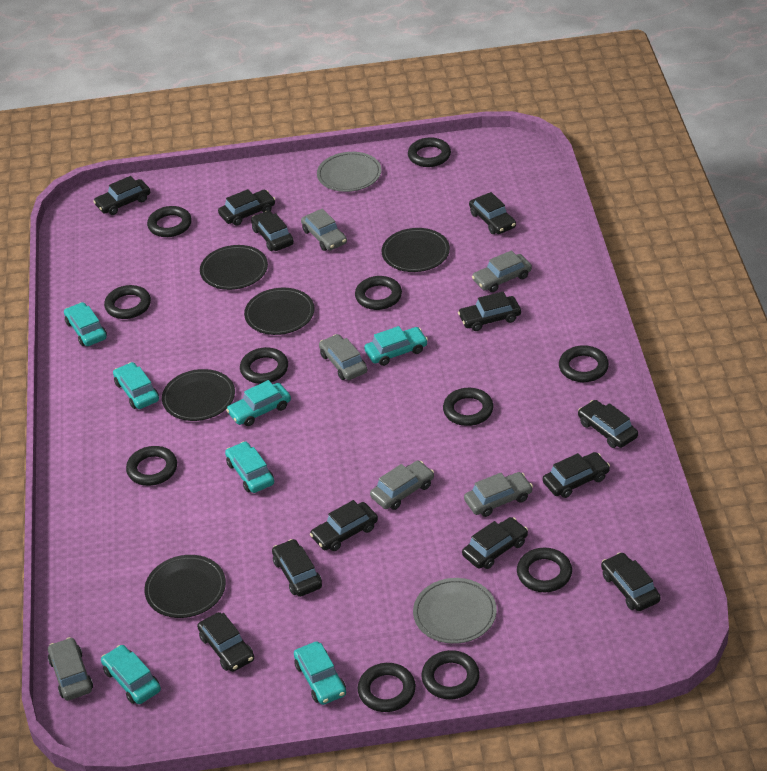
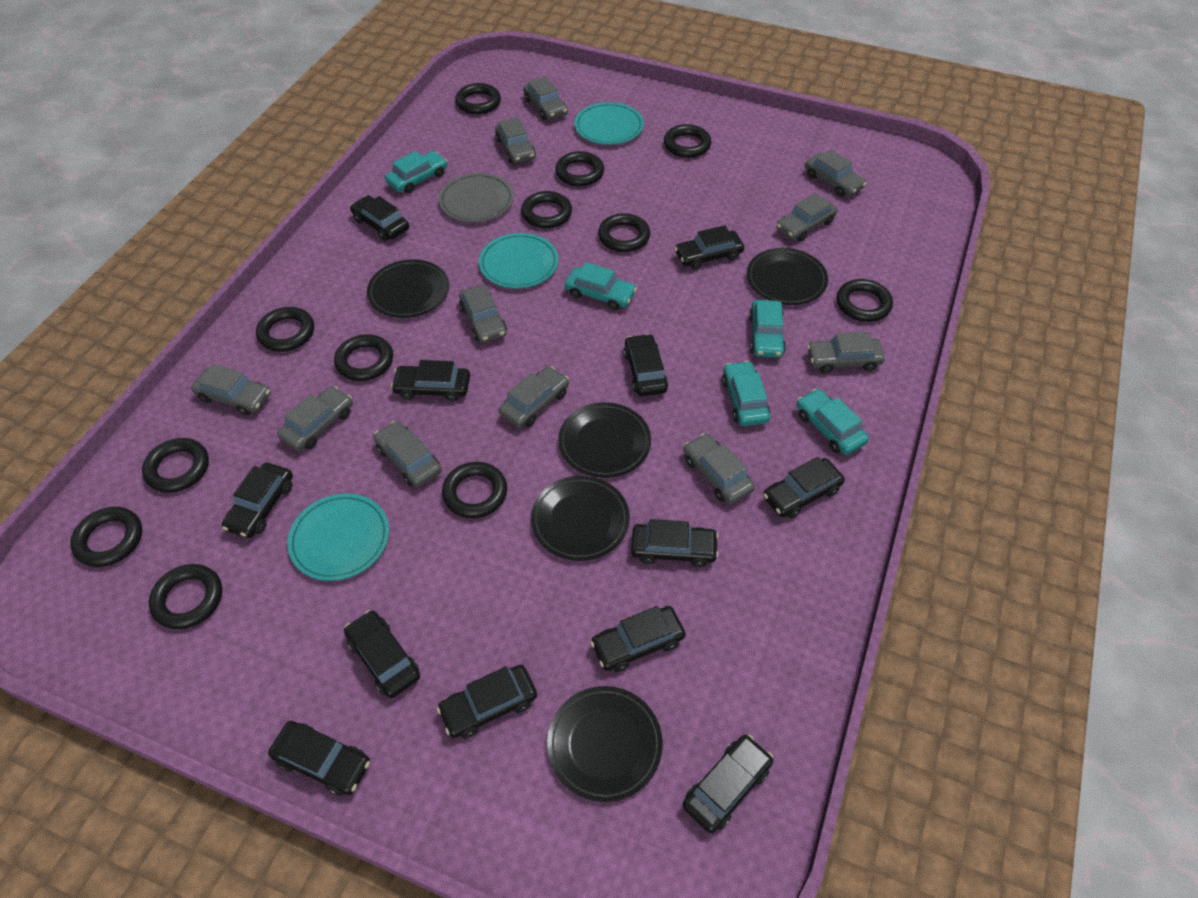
black ring: [104,285,151,319] [126,446,177,486] [147,206,192,237] [240,347,288,384] [355,276,402,310] [358,663,416,712] [408,137,451,167] [421,650,480,699] [443,388,493,426] [517,548,572,592] [559,345,609,382] = 11 -> [70,507,142,567] [142,438,209,493] [149,564,222,629] [256,307,314,352] [334,334,393,381] [442,462,507,518] [455,83,501,114] [521,191,572,228] [555,151,604,186] [598,213,650,252] [664,124,711,158] [837,279,893,322] = 12
grey car: [48,637,93,701] [301,209,347,251] [319,334,367,380] [370,461,434,510] [464,472,533,517] [472,250,532,292] = 6 -> [191,364,271,416] [277,386,353,451] [373,421,442,487] [459,285,507,343] [495,117,536,163] [499,366,569,428] [523,77,568,120] [683,433,755,504] [776,193,838,241] [805,149,866,197] [807,332,885,374] = 11
grey plate: [317,152,382,192] [413,578,497,644] = 2 -> [439,173,514,222] = 1
turquoise car: [64,302,107,346] [101,645,161,704] [113,362,159,409] [225,441,274,493] [226,380,291,426] [294,641,346,705] [364,326,428,366] = 7 -> [385,151,447,194] [565,262,637,310] [722,361,770,426] [749,300,786,358] [797,389,869,455] = 5
turquoise plate: none = 0 -> [287,493,389,581] [479,233,558,289] [575,102,644,145] = 3

